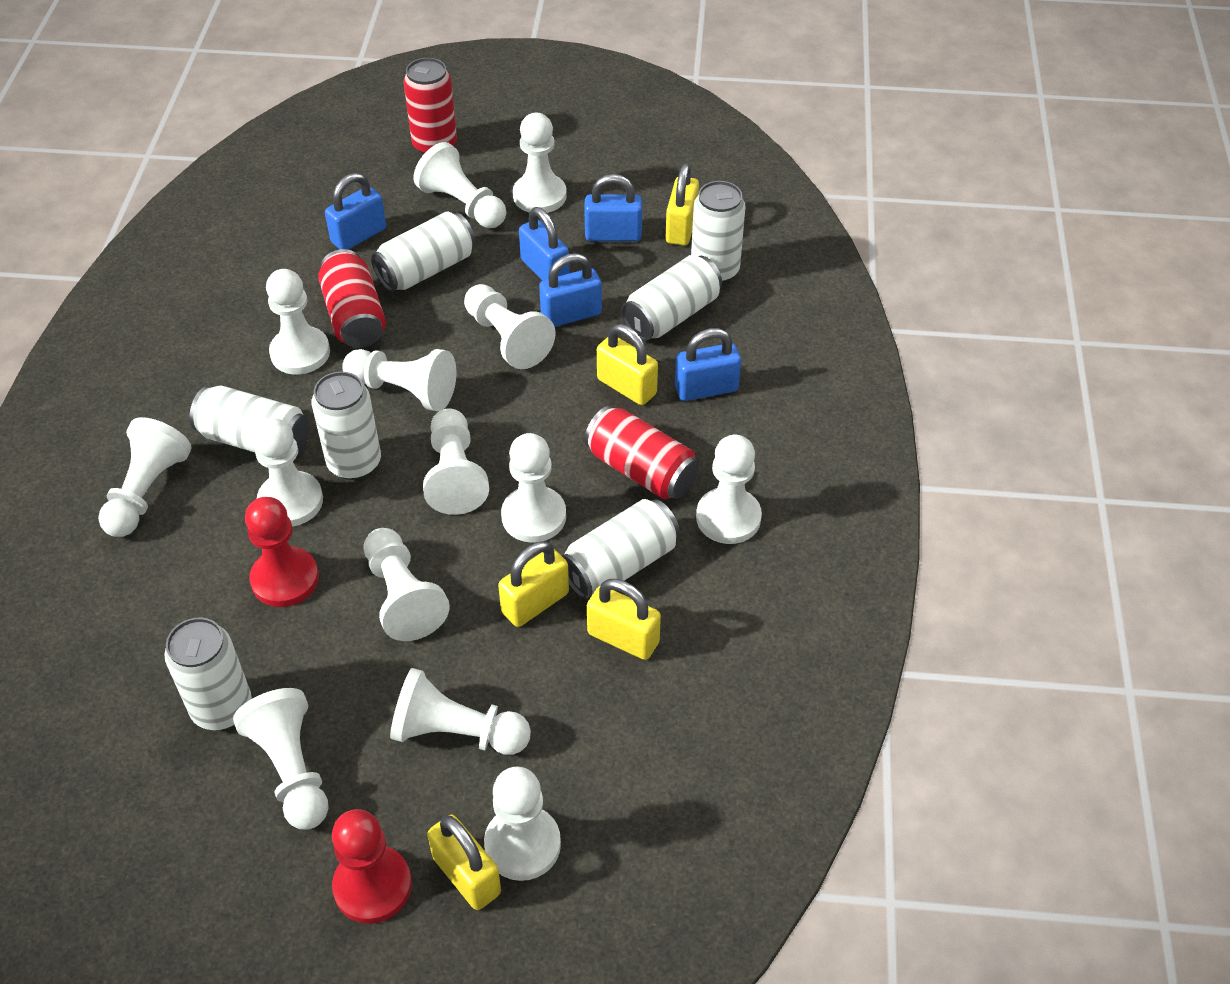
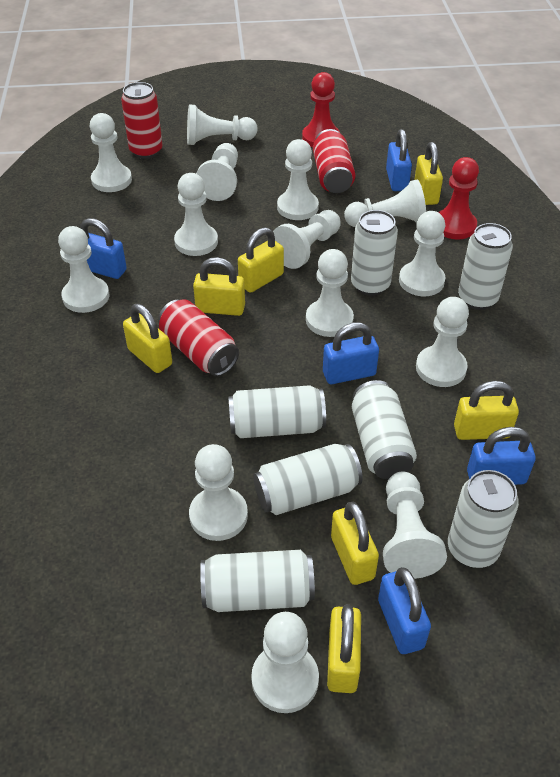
yellow padlock: [427,815,501,910] [498,541,569,627] [587,579,661,660] [597,324,658,405] [666,163,699,245] = 5 -> [123,304,172,373] [193,257,245,316] [238,227,284,293] [327,604,361,693] [331,502,379,585] [415,142,443,205] [454,381,519,440] = 7

